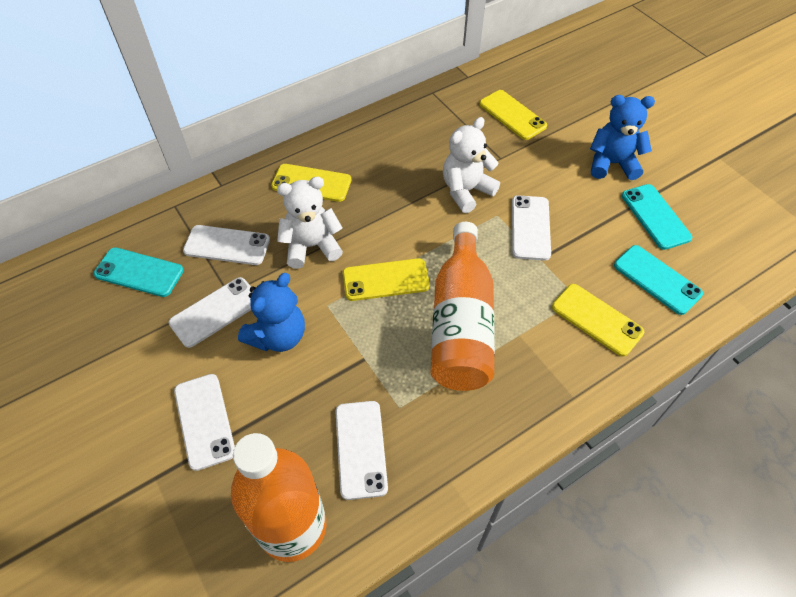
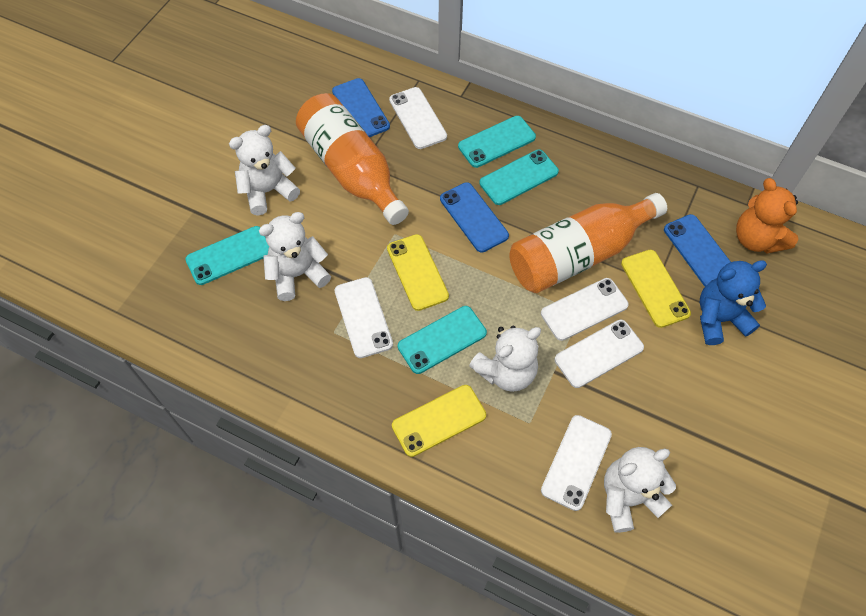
blue phone: none = 0 -> [332,78,390,137] [440,182,509,253] [664,214,731,286] = 3
blue teddy bear: [238,273,305,352] [590,95,655,180] = 2 -> [700,260,767,345] = 1
orange teddy bear: none = 0 -> [736,178,798,254] = 1
turquoise phone: [94,248,184,297] [614,245,703,315] [622,184,692,250] = 3 -> [185,226,269,285] [398,306,487,374] [458,116,536,168] [479,150,559,205] = 4
white teddy bear: [277,177,343,269] [443,117,500,213] = 2 -> [229,125,300,215] [259,212,331,301] [469,326,541,392] [604,447,676,533] = 4
yellow phone: [271,164,351,202] [343,258,430,301] [479,90,547,140] [552,284,644,357] = 4 -> [387,234,449,311] [392,385,486,457] [621,250,691,328] = 3

